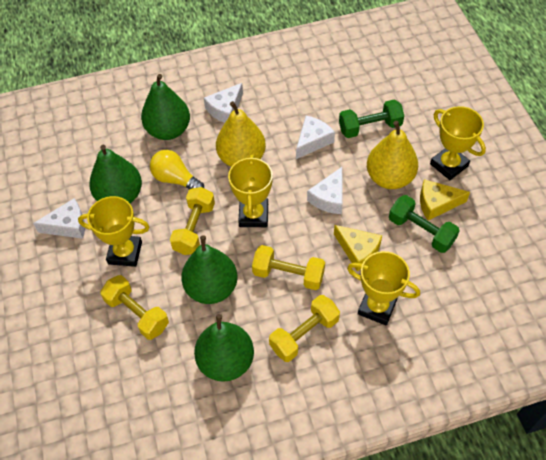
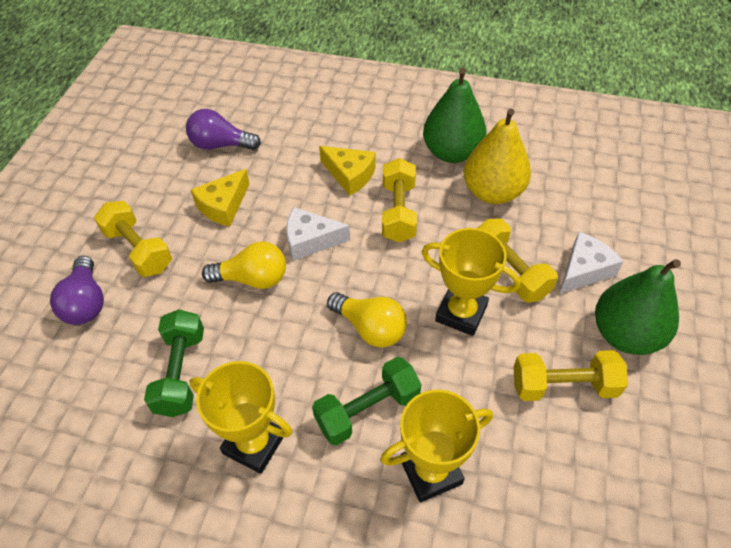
green pear: [89,145,142,203] [141,74,190,140] [181,235,238,304] [194,314,254,382] = 4 -> [423,68,487,163] [595,259,681,355] = 2
purple light bulb: none = 0 -> [50,256,104,325] [186,109,261,150] = 2
white cheese: [33,198,85,239] [204,83,243,123] [296,116,335,159] [307,167,343,214] = 4 -> [286,207,350,261] [559,232,624,294] = 2
yellow light bulb: [150,150,204,189] = 1 -> [202,241,286,289] [327,292,407,348] = 2
yellow pear: [216,101,266,167] [367,121,418,189] = 2 -> [463,109,531,204] = 1
yellow trophy: [78,196,149,267] [228,154,273,227] [347,251,420,325] [430,106,486,180] = 4 -> [189,361,292,474] [380,389,493,502] [422,228,521,336] = 3

